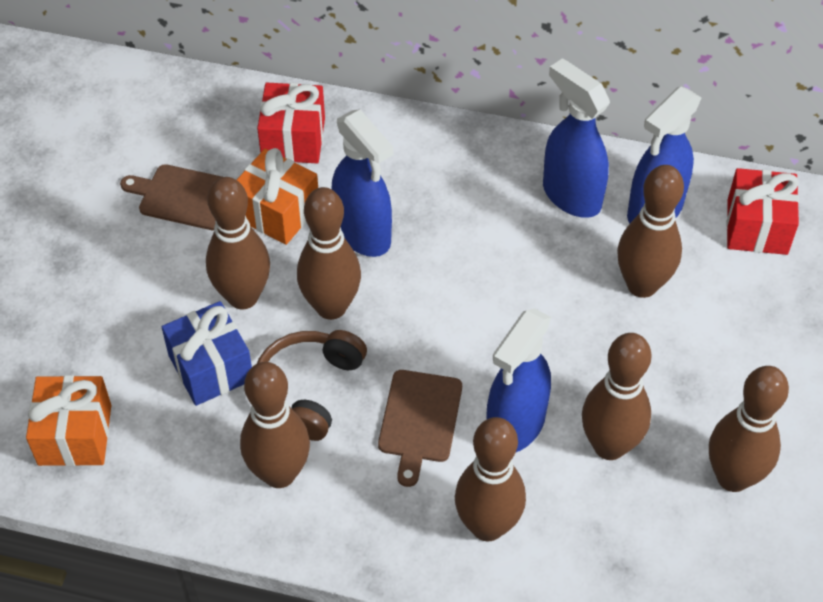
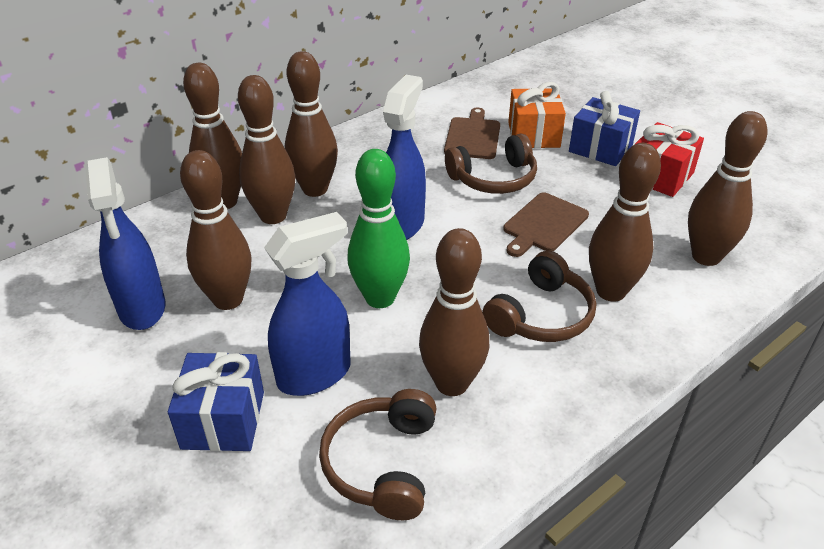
blue gift: [162,301,252,406] = 1 -> [168,352,264,451] [569,91,640,166] = 2
blue spray bottle: [331,109,393,257] [486,308,551,452] [543,58,610,218] [627,86,702,223] = 4 -> [85,157,165,330] [264,212,351,396] [383,75,426,240] = 3
brown headphones: [257,330,367,441] = 1 -> [319,389,437,520] [445,134,537,194] [482,251,596,342] = 3
green bowling pin: none = 0 -> [347,149,410,308] = 1
orange gift: [26,375,111,466] [237,148,318,245] = 2 -> [508,82,566,148] = 1
red gift: [257,83,325,163] [727,168,799,255] = 2 -> [634,122,704,197] = 1

